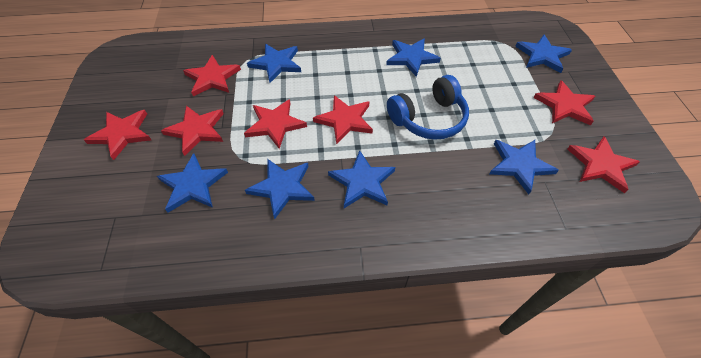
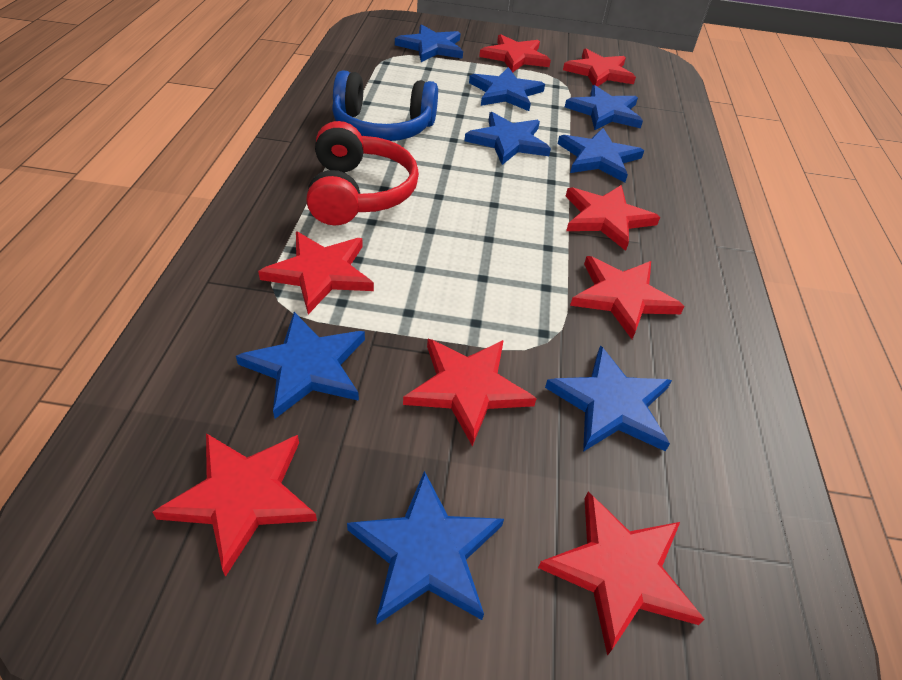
blue star: [157,153,228,213] [245,159,315,219] [247,44,301,83] [328,150,395,208] [386,39,441,77] [490,140,559,194] [515,34,572,73] = 7 -> [236,312,365,419] [347,471,504,624] [395,24,463,62] [464,112,551,165] [469,67,545,111] [545,345,672,452] [558,128,644,182] [565,85,643,130] = 8
red headphones: none = 0 -> [306,121,419,225] = 1
red star: [84,110,151,160] [161,106,224,156] [183,55,241,96] [244,99,307,149] [313,95,373,144] [533,80,595,125] [567,136,640,193] = 7 -> [153,433,317,577] [258,232,374,314] [403,339,537,446] [479,34,551,72] [538,492,705,655] [563,49,636,87] [566,185,660,251] [570,256,685,339] = 8

